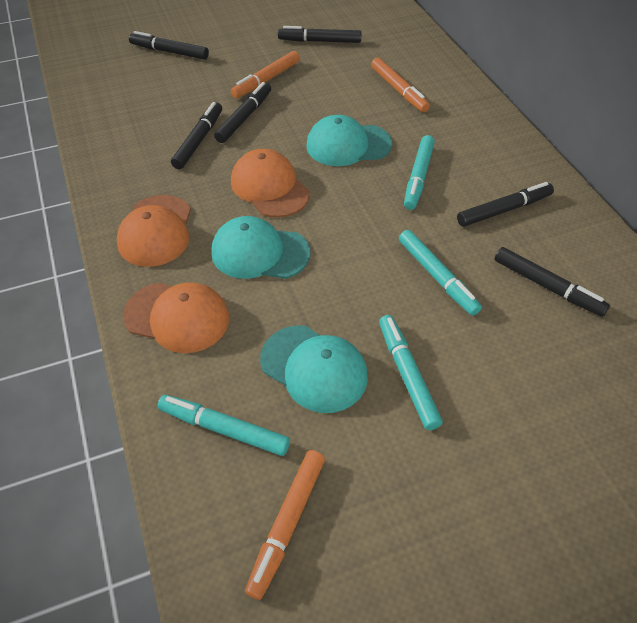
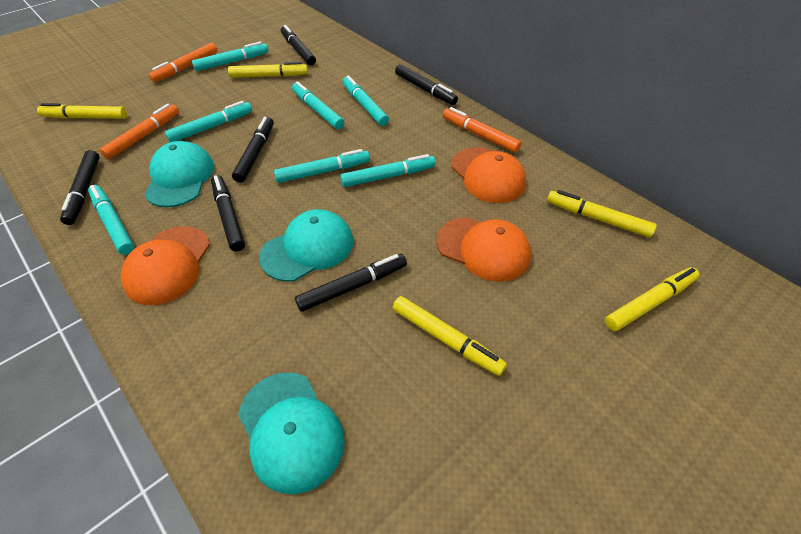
turquoise marker: [157,395,290,456] [379,315,443,430] [399,230,482,316] [404,135,435,210] = 4 -> [88,185,134,255] [165,101,252,142] [192,42,268,71] [274,149,370,183] [292,81,344,129] [340,154,436,187] [342,76,389,126] = 7
yellow marker: none = 0 -> [37,103,127,119] [228,62,308,78] [392,296,507,376] [547,190,657,238] [605,267,700,331] = 5

